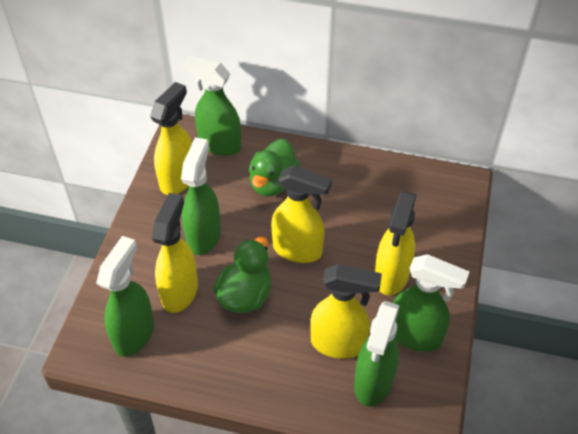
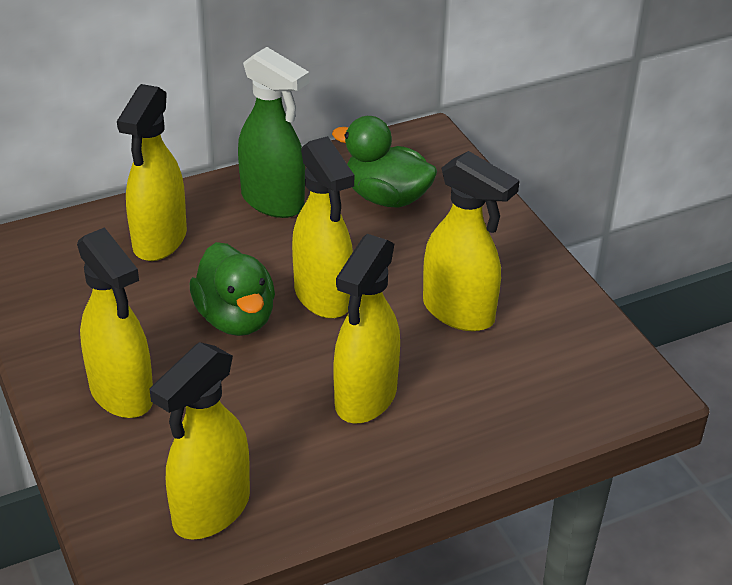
green spray bottle: [96,236,154,357] [181,137,221,255] [184,55,241,156] [354,301,400,407] [393,254,469,352] = 5 -> [238,47,309,218] = 1
yellow spray bottle: [150,82,192,195] [152,193,198,313] [271,165,332,263] [310,264,382,359] [375,191,417,295] = 5 -> [77,227,153,418] [117,84,187,261] [150,342,250,540] [292,136,354,318] [333,234,400,423] [423,151,520,331] = 6

